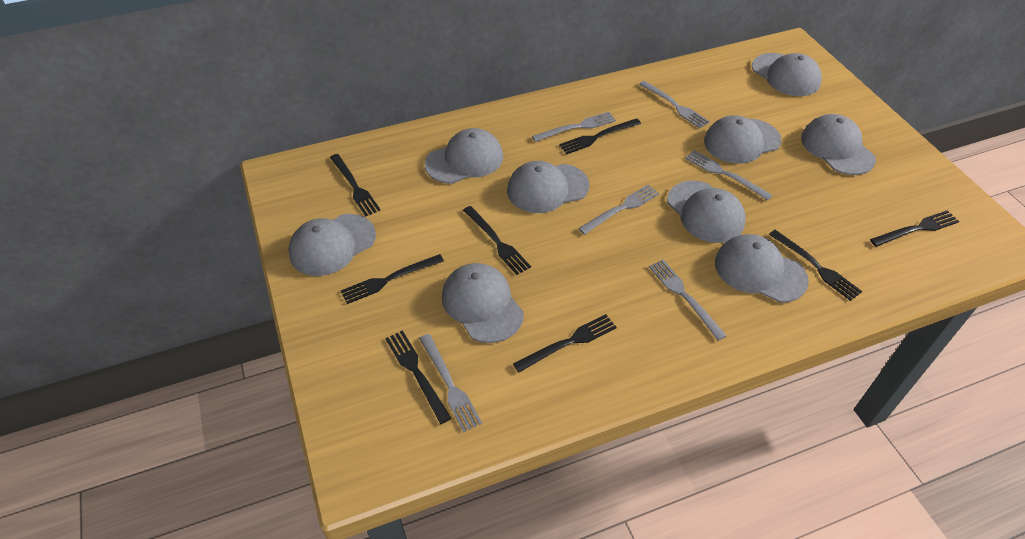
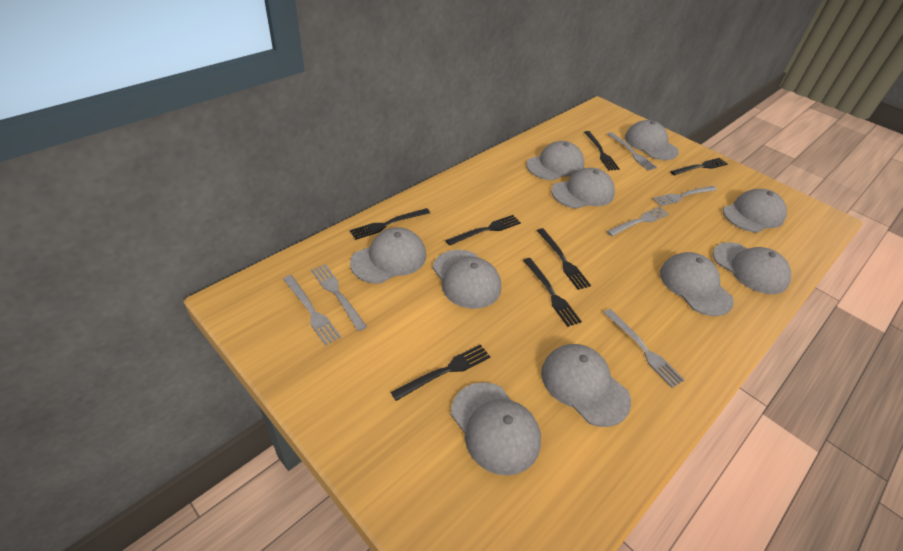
black fork: [330,154,380,216] [341,254,444,304] [385,330,452,424] [463,206,531,275] [513,314,617,373] [559,118,641,154] [769,230,862,301] [870,210,959,247] = 8 -> [350,208,430,240] [391,344,490,401] [445,215,521,246] [523,258,582,327] [537,228,591,290] [584,131,620,171] [670,158,728,176] = 7
grey cap: [288,214,376,276] [425,128,503,184] [442,263,524,343] [507,161,589,213] [667,181,746,243] [704,115,782,164] [715,234,809,303] [752,53,822,96] [801,114,876,175] = 9 -> [350,227,426,284] [433,250,501,309] [451,382,541,476] [526,141,585,180] [541,344,631,427] [551,168,615,209] [625,120,679,160] [660,252,734,316] [713,242,791,294] [723,189,787,233] = 10

